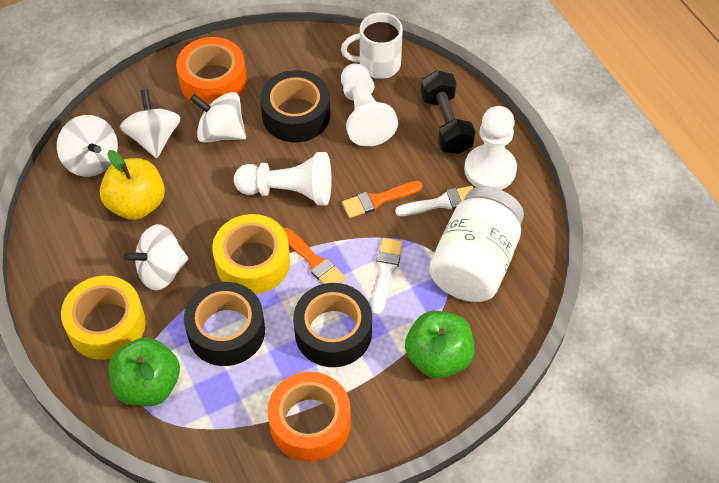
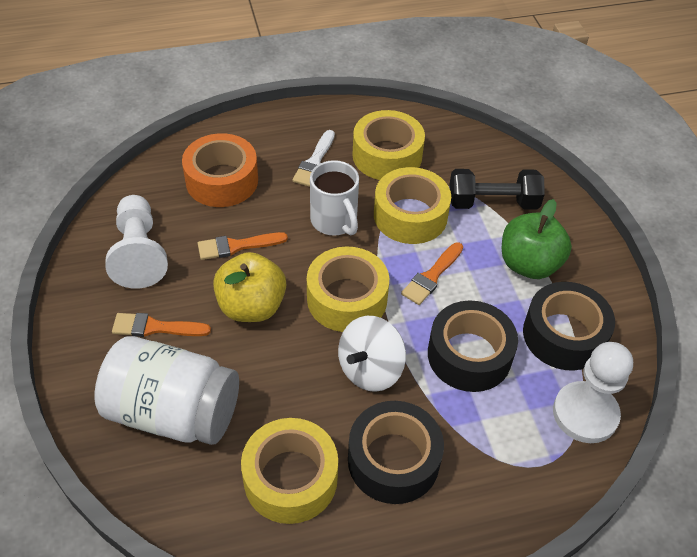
green apple: [109,337,180,406] [405,311,474,379] = 2 -> [502,199,572,279] = 1
orange brush: [283,228,346,284] [342,181,422,218] = 2 -> [112,313,211,337] [198,232,288,260] [401,242,463,305] = 3
orange tape: [176,37,247,105] [267,372,351,462] = 2 -> [182,133,258,207] = 1
white brush: [372,238,403,315] [395,186,473,216] = 2 -> [292,130,335,187] = 1
white pawn: [234,152,331,206] [341,64,398,147] [464,106,517,190] = 3 -> [105,195,168,289] [553,342,633,443] = 2
white spinning top: [57,115,118,177] [120,89,181,158] [124,224,189,290] [190,92,246,143] = 4 -> [338,316,406,392] = 1
yellow tape: [61,276,146,360] [212,214,290,294] = 2 -> [241,418,338,524] [307,246,389,332] [352,110,425,180] [374,167,451,244] = 4

